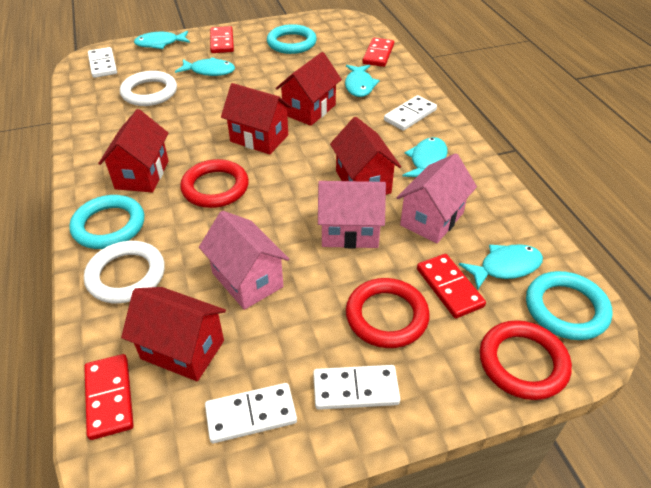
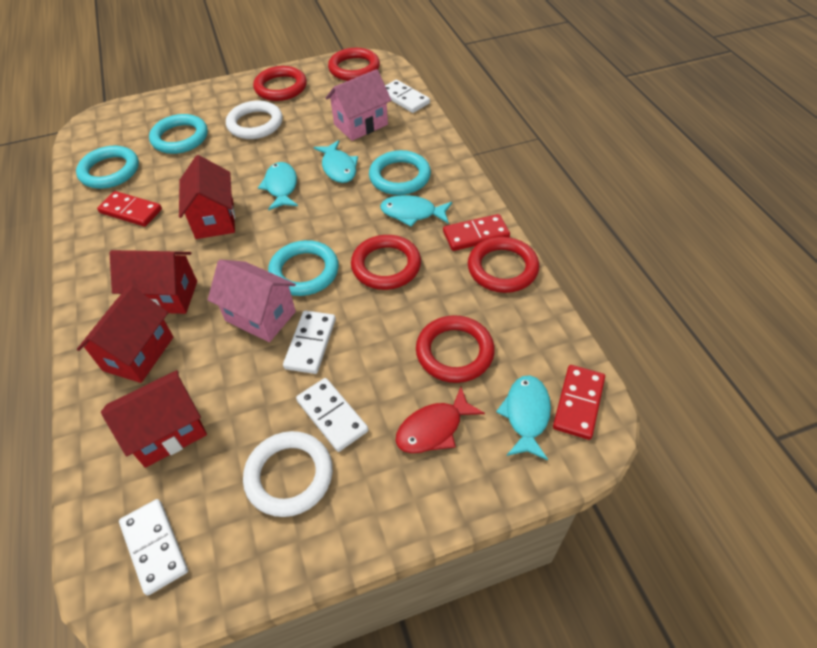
pink house: [199,211,289,310] [318,181,386,248] [396,153,477,243] = 3 -> [208,260,296,342] [326,69,391,141] = 2
red domino: [84,354,134,440] [210,26,234,53] [363,38,394,67] [417,254,486,319] = 4 -> [97,191,162,227] [443,214,510,251] [553,365,605,440] = 3
red fish: none = 0 -> [395,387,485,453] = 1
red house: [98,109,169,192] [121,287,226,381] [221,83,292,155] [276,52,342,126] [330,117,401,195] = 5 -> [77,285,173,383] [101,370,207,468] [110,250,197,314] [179,155,235,239] = 4
red ring: [180,159,249,208] [346,278,430,348] [480,320,572,400] = 3 -> [253,66,307,101] [328,48,380,81] [351,235,421,290] [416,315,495,383] [468,237,539,293] = 5
turquoise fish: [134,31,190,49] [175,57,235,76] [345,65,380,97] [402,137,448,177] [459,244,543,290] = 5 -> [258,162,298,210] [314,140,358,183] [380,195,452,227] [496,375,551,460] = 4
turquoise ring: [69,195,144,249] [267,24,317,54] [526,271,613,340] = 3 -> [76,146,139,189] [149,114,208,154] [268,240,339,296] [369,150,431,195] = 4

